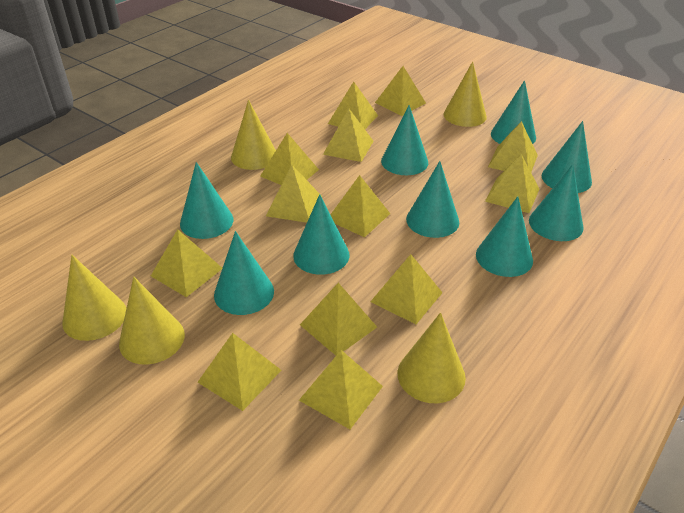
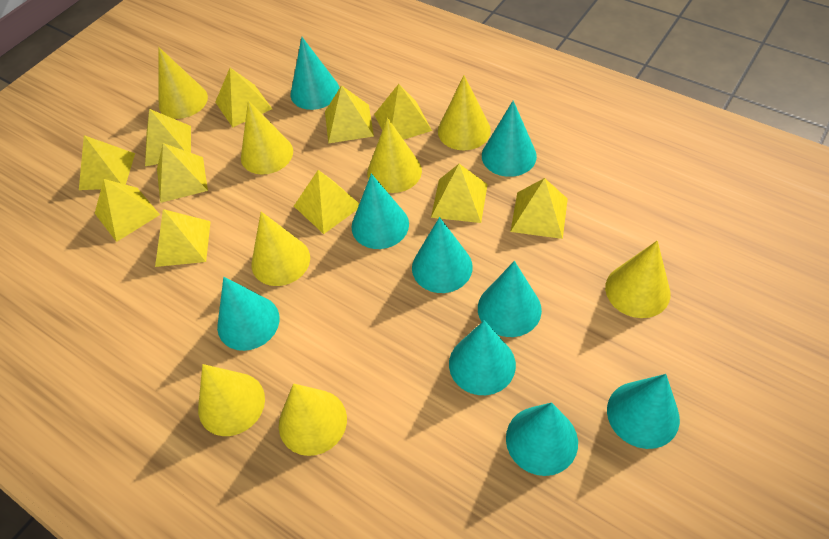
yellow cone: [62,255,126,341] [119,277,185,365] [231,100,276,170] [397,312,466,403] [443,61,487,127] = 5 -> [158,47,208,119] [198,364,265,436] [241,101,293,175] [251,212,310,286] [279,383,347,456] [367,118,422,193] [438,75,491,150] [605,240,671,318] = 8
yellow pyramid: [151,229,222,297] [198,333,281,411] [260,133,319,185] [266,165,322,223] [299,350,383,429] [300,283,377,355] [323,109,373,162] [328,81,378,129] [330,175,390,237] [370,254,443,324] [375,66,426,116] [485,154,539,213] [488,121,538,172] = 13 -> [79,135,135,190] [95,179,160,242] [145,109,191,166] [155,209,211,267] [157,143,208,203] [215,68,272,128] [294,170,360,234] [325,85,374,144] [374,84,432,140] [431,164,488,223] [510,178,568,239] = 11

